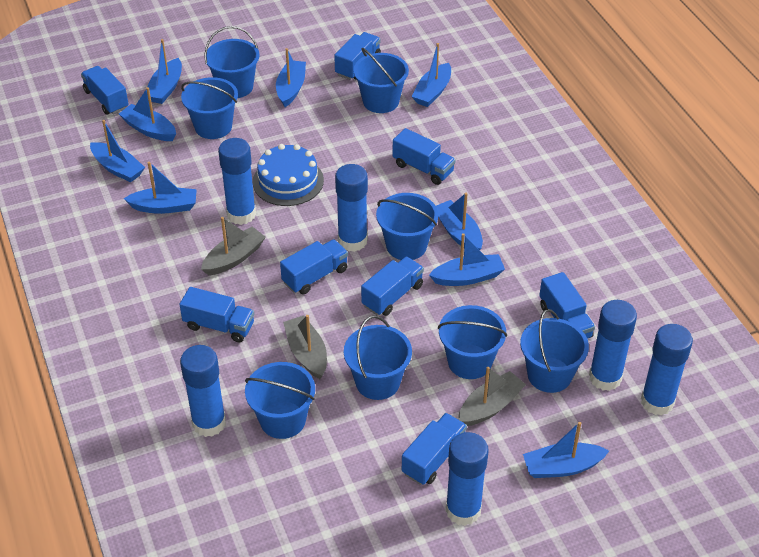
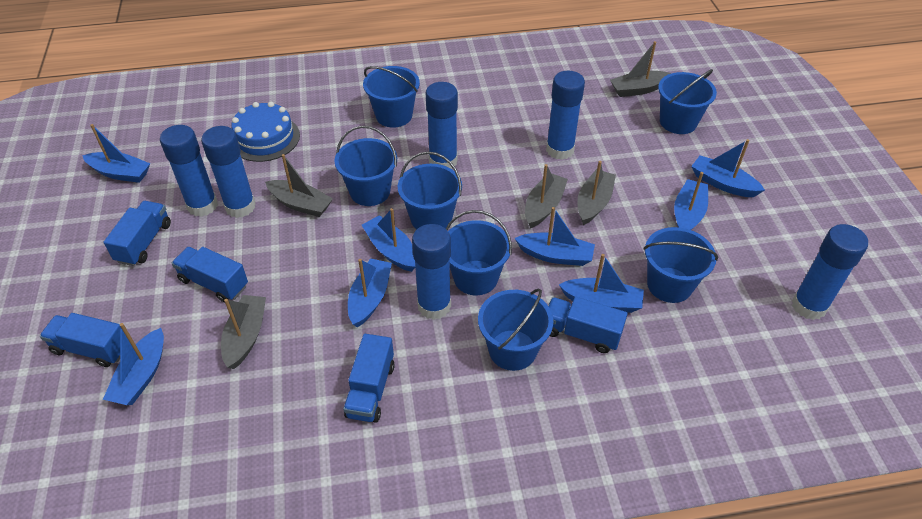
blue boat: [90,120,145,182] [119,87,176,141] [124,162,197,214] [147,39,182,104] [276,48,306,107] [411,43,451,107] [429,233,505,286] [436,193,483,250] [523,422,609,478] = 9 -> [82,124,150,183] [103,323,164,405] [348,258,392,328] [362,208,415,272] [515,207,595,266] [559,254,644,313] [674,172,708,230] [691,139,765,197] = 8
blue bucket: [181,77,238,139] [204,26,260,98] [245,362,315,439] [344,315,412,400] [353,48,409,113] [376,193,438,260] [438,305,507,379] [520,309,589,393] = 8 -> [334,126,397,206] [363,66,420,128] [398,151,462,229] [446,210,512,295] [478,288,553,371] [644,227,718,303] [658,69,717,134] = 7
blue truck: [81,66,129,115] [179,287,254,343] [280,239,348,295] [334,32,381,80] [361,256,424,316] [393,128,456,185] [402,413,467,485] [539,272,595,339] = 8 -> [40,313,128,367] [104,201,171,266] [172,247,248,302] [343,334,395,423] [548,297,628,353] = 5
grey boat: [201,217,266,275] [283,315,327,379] [458,367,526,426] = 3 -> [221,295,266,369] [265,154,333,217] [525,164,568,228] [577,161,616,225] [610,41,672,97] = 5

